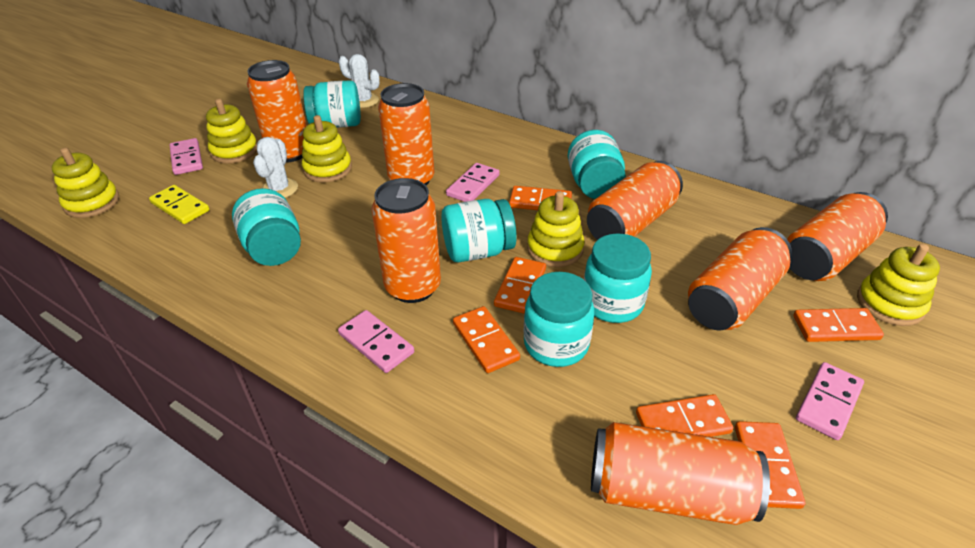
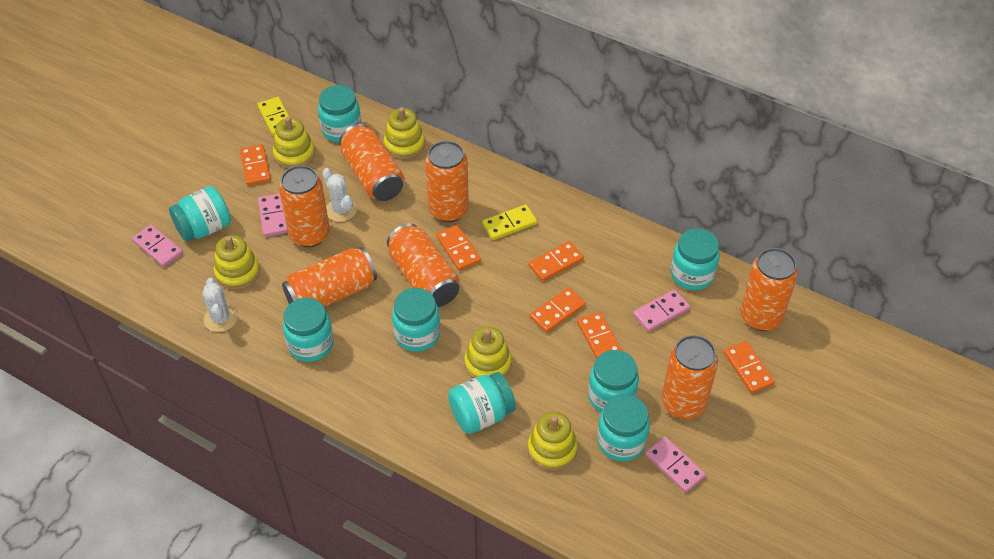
turquoise jar: [232,188,301,266] [303,80,361,128] [441,199,517,262] [524,272,595,367] [568,130,626,199] [584,233,652,323] = 6 -> [169,186,231,242] [283,298,334,362] [318,85,361,143] [392,288,440,352] [448,372,516,434] [588,350,639,413] [597,395,650,462] [671,228,720,290] = 8
yellow domino: [149,185,210,224] = 1 -> [258,97,289,136] [482,205,537,240] = 2

